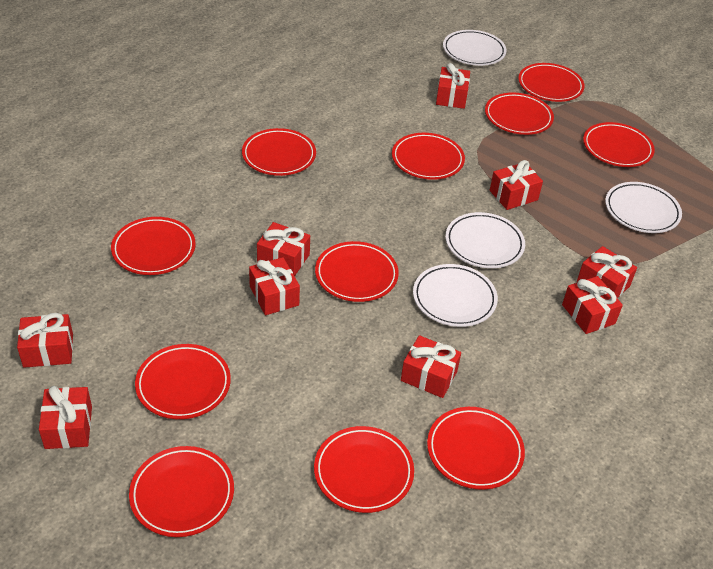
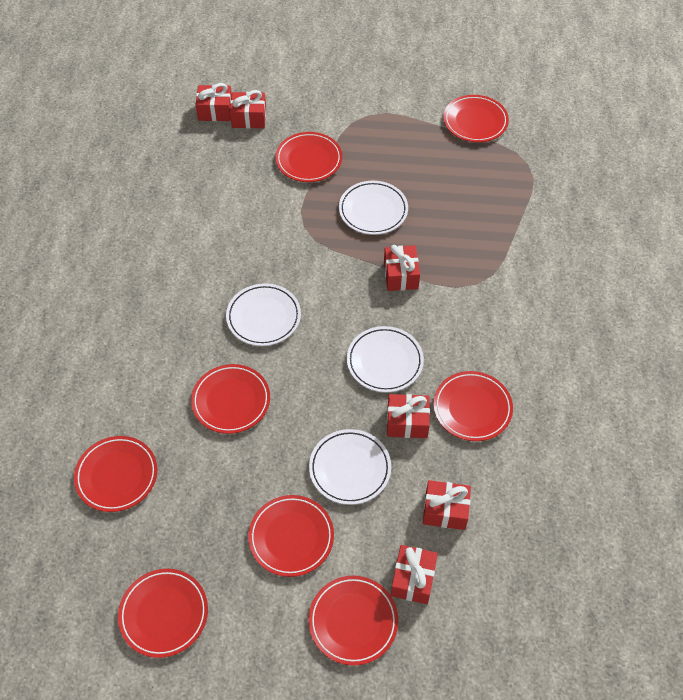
red gift: [17,313,73,368] [39,386,92,449] [249,257,300,315] [257,222,310,276] [401,335,461,398] [436,63,470,109] [490,160,543,210] [562,276,623,334] [577,246,637,298] = 9 -> [195,83,232,121] [230,90,266,128] [384,245,420,291] [387,394,430,438] [391,545,438,604] [423,480,471,530] = 6
red plate: [111,217,196,275] [129,446,234,537] [135,344,231,419] [242,128,316,176] [314,426,414,513] [315,241,399,302] [392,133,465,180] [427,407,525,490] [485,92,554,135] [518,63,585,102] [583,122,655,167] = 11 -> [74,436,157,512] [118,569,208,658] [191,364,270,434] [248,495,334,577] [275,132,342,182] [308,576,398,666] [433,371,513,441] [443,95,509,142] = 8

